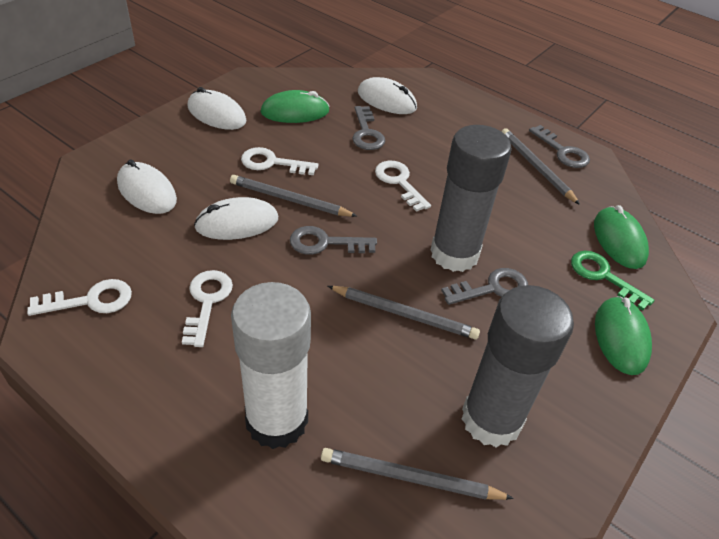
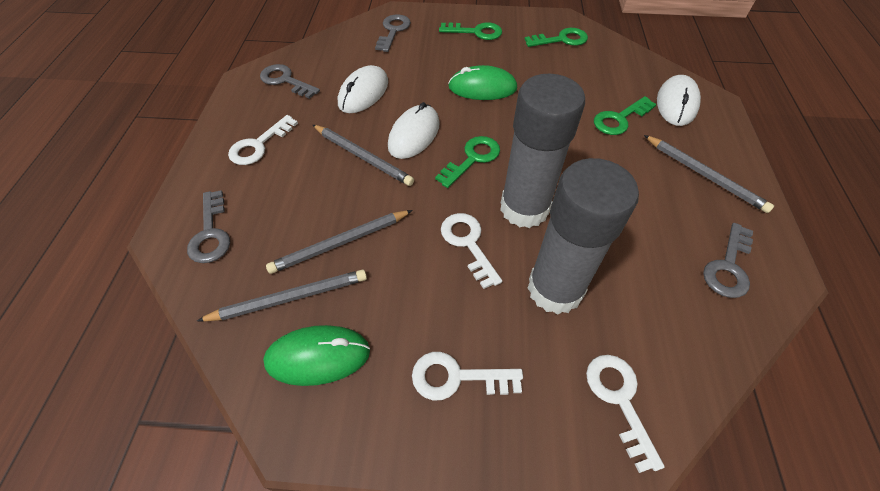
green key: [571,251,655,311] = 1 -> [435,136,500,188] [439,22,502,40] [525,28,588,47] [594,96,656,135] = 4
green mouse: [260,90,330,123] [594,205,649,269] [595,296,652,375] = 3 -> [263,325,370,386] [448,65,517,100] = 2
white glue stick: [231,282,311,449] = 1 -> none = 0
white mouse: [117,159,177,214] [187,87,246,130] [194,197,278,240] [358,77,417,114] = 4 -> [338,65,388,113] [388,102,440,159] [657,75,701,126] = 3

